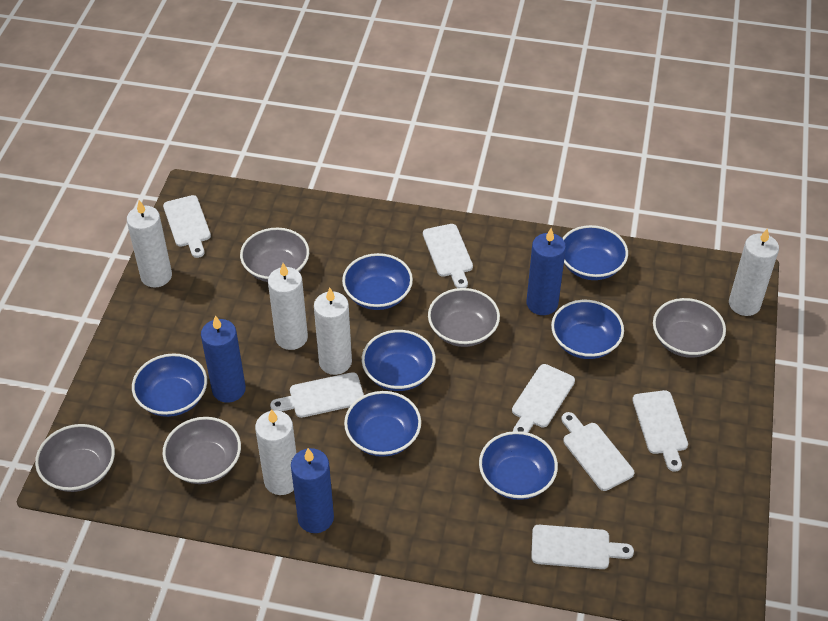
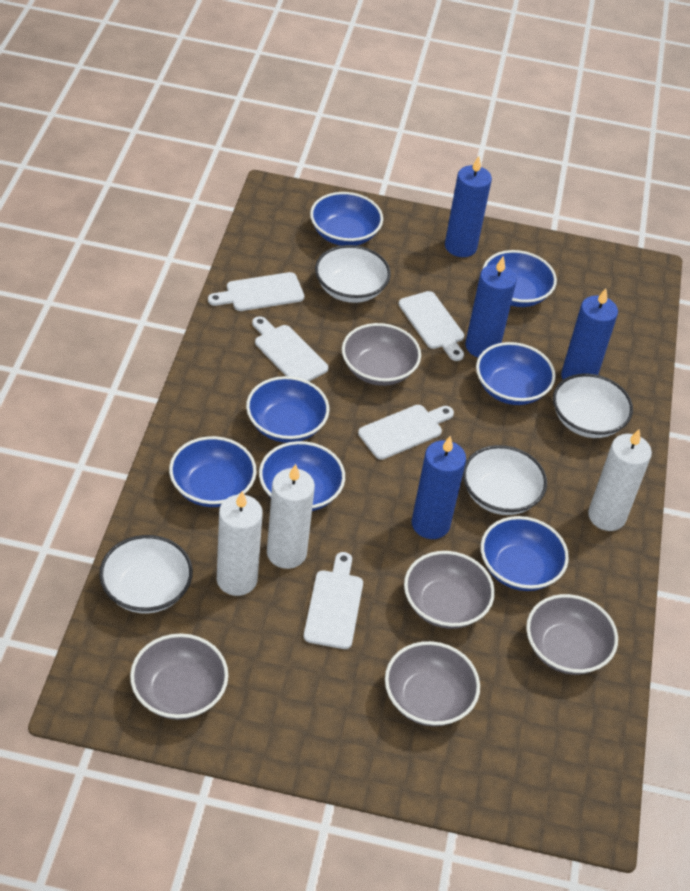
blue candle: [201,315,246,403] [291,448,334,533] [527,228,566,315] = 3 -> [412,436,466,539] [445,156,492,257] [465,256,517,358] [561,288,618,380] = 4
white bowl: none = 0 -> [99,535,193,613] [315,245,391,303] [463,445,547,515] [553,374,633,438] = 4
white candle: [127,200,172,288] [255,409,296,495] [268,263,308,350] [314,288,352,375] [729,228,779,316] = 5 -> [217,491,263,596] [267,464,315,569] [588,429,652,531] = 3
white cutting board: [163,195,211,258] [270,372,364,418] [423,224,473,288] [512,364,575,433] [531,525,634,569] [562,412,634,491] [632,390,688,472] = 7 -> [208,272,304,311] [252,316,328,381] [304,552,363,649] [358,405,454,460] [399,291,464,361] = 5

